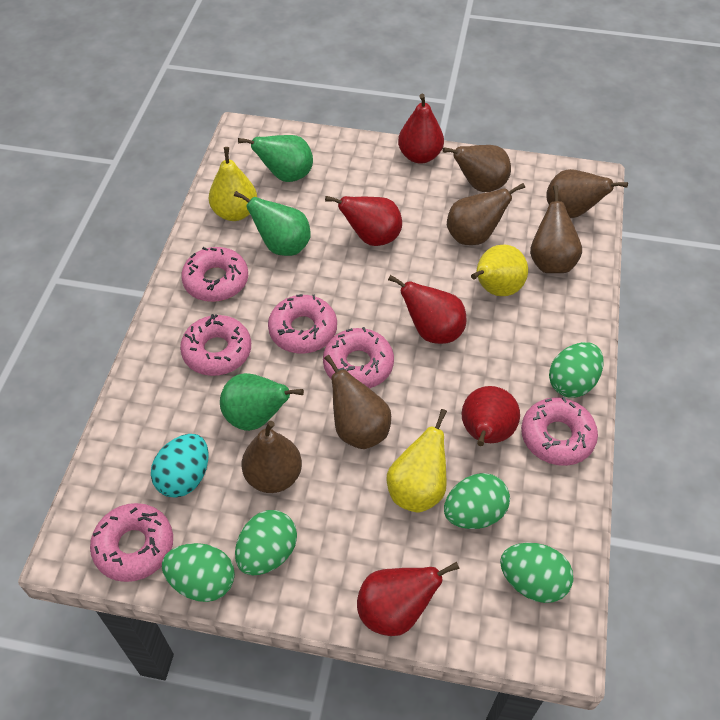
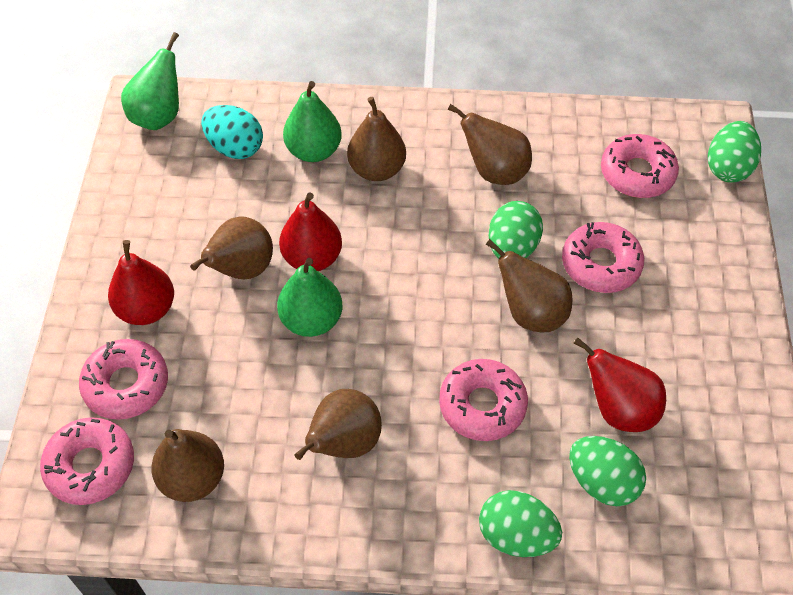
green egg: [162,543,235,602] [235,510,297,575] [444,473,510,529] [500,543,573,603] [549,342,604,398] = 5 -> [479,490,562,557] [489,201,543,259] [569,436,646,506] [708,121,761,183] = 4
pink donut: [90,503,173,582] [180,314,251,376] [181,247,248,302] [268,294,337,353] [323,327,394,388] [521,397,598,466] = 6 -> [40,417,134,505] [79,339,168,420] [439,359,528,441] [562,222,644,293] [601,134,679,198] = 5
red pear: [325,196,402,246] [357,562,460,636] [388,275,466,344] [398,94,444,164] [462,386,520,446] = 5 -> [108,240,174,325] [279,193,342,271] [574,337,666,432] = 3
yellow pear: [209,147,257,221] [387,409,447,513] [471,245,528,296] = 3 -> none = 0

